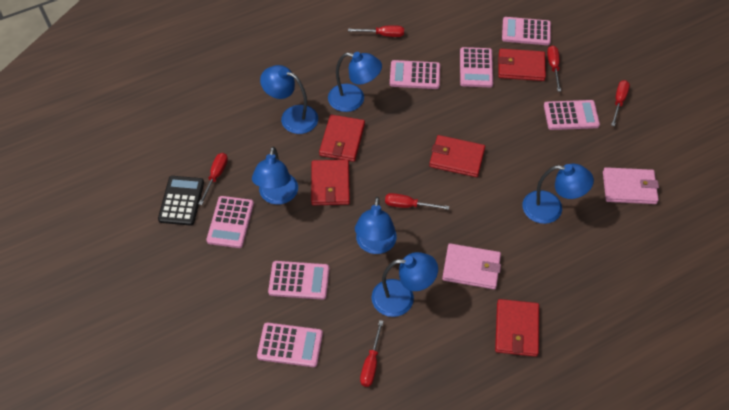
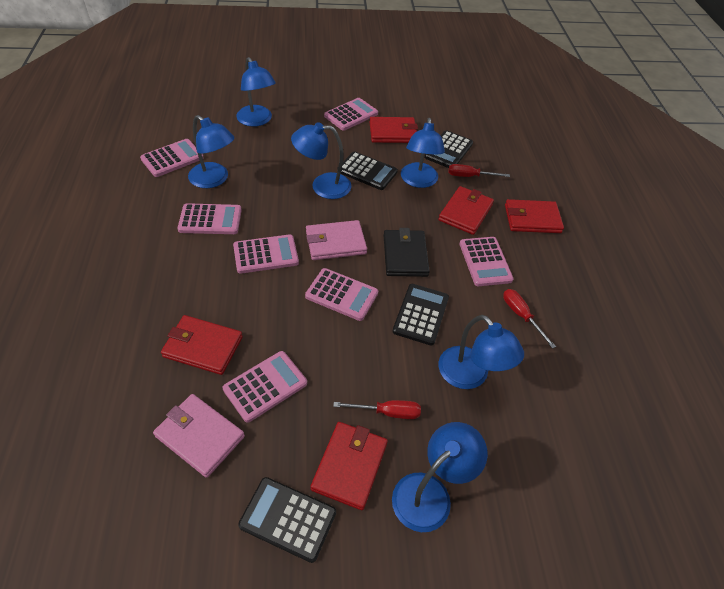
black calculator: [158,176,204,226] = 1 -> [238,477,336,563] [337,151,398,190] [392,284,449,346] [424,130,473,168] = 4
black wallet: none = 0 -> [384,228,430,277] = 1
red screwdriver: [199,153,228,205] [348,25,404,37] [360,320,383,387] [385,193,449,210] [547,45,561,92] [611,80,630,126] = 6 -> [333,400,421,419] [448,164,510,177] [503,289,556,349] = 3

